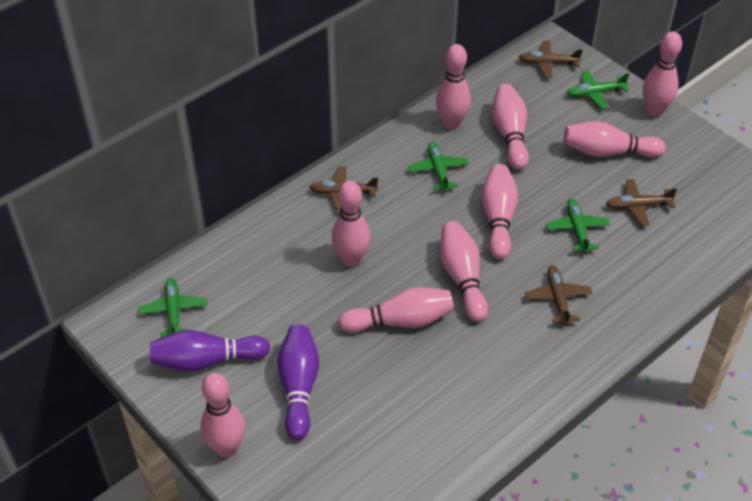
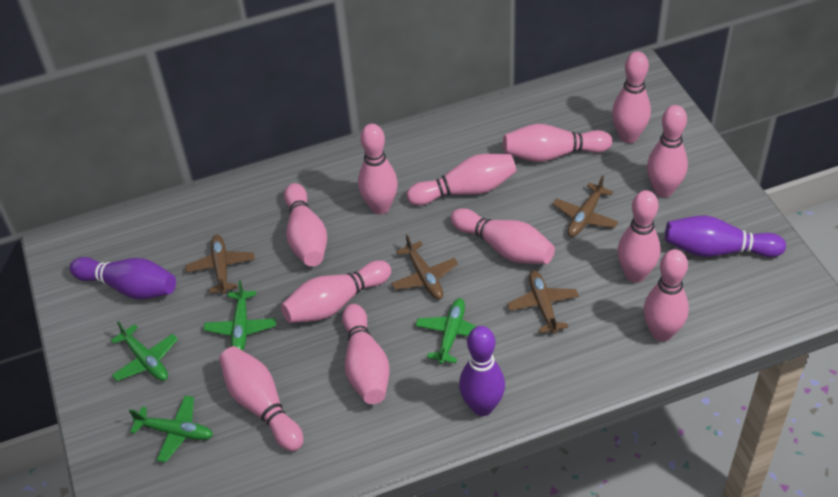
pink bowling pin: [200,373,245,457] [332,181,370,267] [338,287,454,333] [436,44,471,129] [440,221,488,322] [481,164,518,259] [492,84,529,170] [563,121,666,158] [643,31,682,116] = 9 -> [219,346,303,451] [281,260,391,323] [284,183,327,266] [342,304,390,404] [358,124,398,214] [407,154,517,206] [451,208,555,264] [503,124,612,162] [612,51,651,143] [617,190,660,283] [644,249,689,341] [647,105,688,197] = 12
purple bowling pin: [150,330,270,372] [277,324,319,440] = 2 -> [70,257,176,299] [459,326,505,416] [665,216,786,257] = 3

